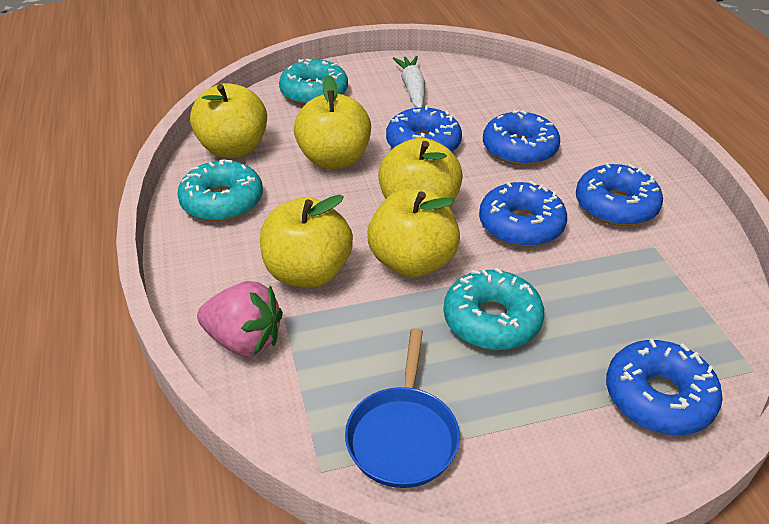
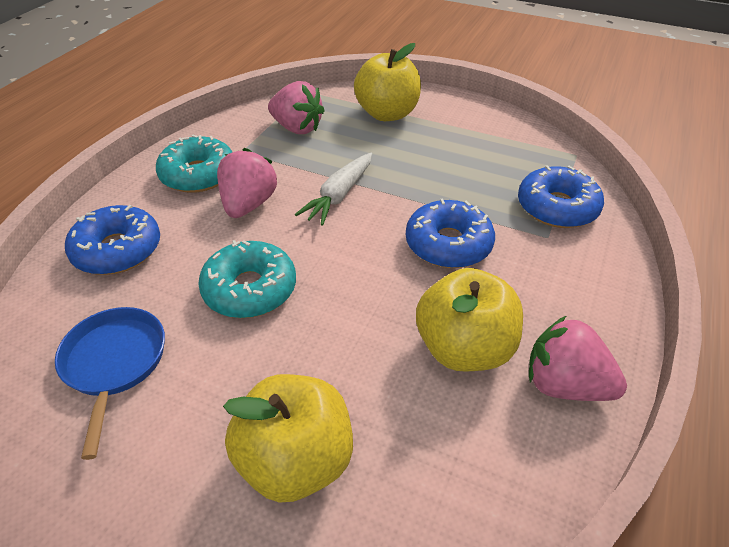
blue donut: [386,106,462,152] [479,181,567,247] [483,109,560,166] [576,163,663,226] [606,339,723,435] = 5 -> [65,205,160,275] [406,198,495,268] [518,165,604,228] = 3
pink strawberry: [197,281,283,357] = 1 -> [217,148,277,218] [268,81,325,134] [529,316,627,401] = 3
turquoise donut: [177,159,263,222] [279,59,348,105] [444,268,544,350] = 3 -> [156,135,232,193] [198,240,296,318] = 2
yellow apple: [190,83,267,158] [260,195,353,288] [294,75,371,169] [367,188,460,278] [378,138,463,207] = 5 -> [223,374,353,502] [354,43,421,121] [416,268,523,372] = 3

